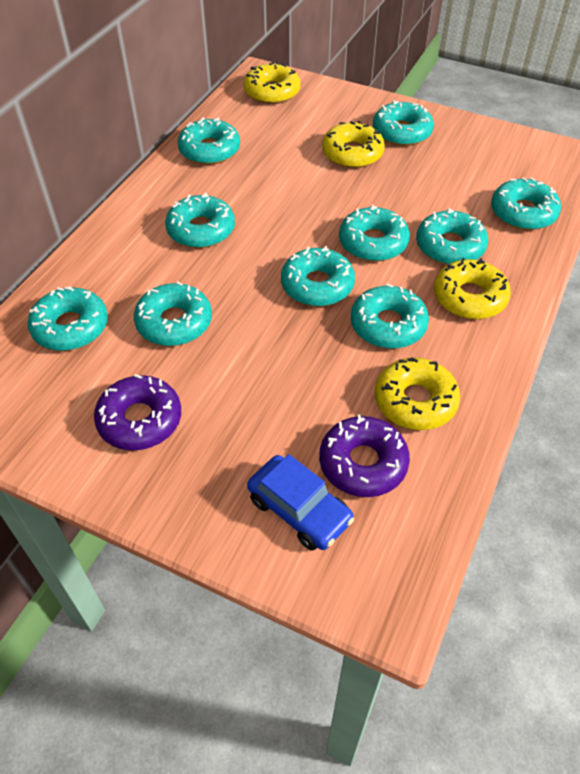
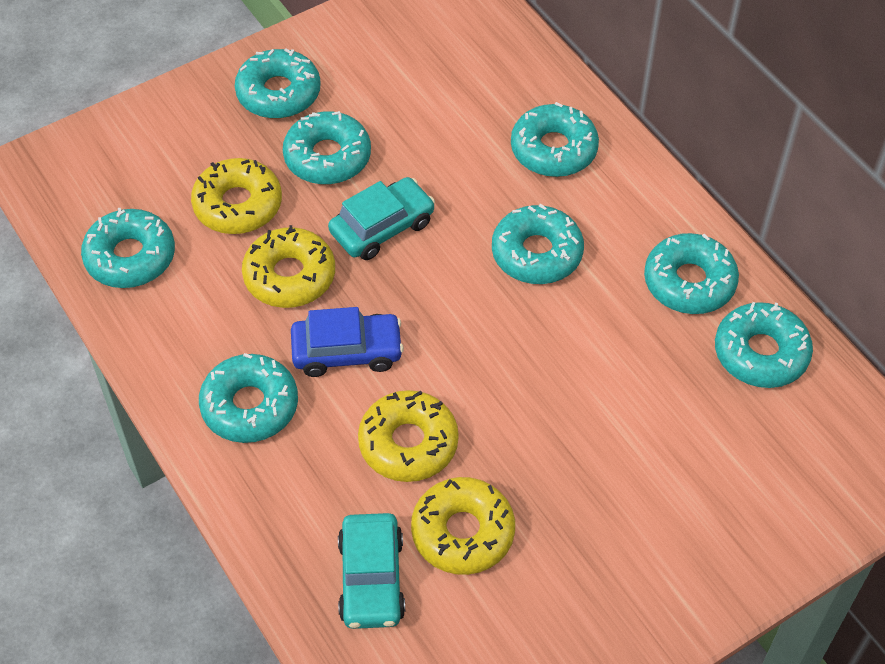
purple donut: [94,374,181,451] [319,415,410,497] = 2 -> none = 0
turquoise car: none = 0 -> [328,177,435,260] [338,513,405,629] = 2
turquoise donut: [28,286,108,351] [134,281,212,346] [165,193,235,248] [178,117,240,165] [281,246,355,306] [339,205,410,261] [351,284,429,349] [373,100,434,146] [416,208,488,265] [491,177,561,230] = 10 -> [81,208,175,288] [199,353,298,443] [235,49,321,118] [283,111,371,184] [492,204,584,284] [511,102,599,177] [644,233,739,314] [715,302,813,388] = 8

